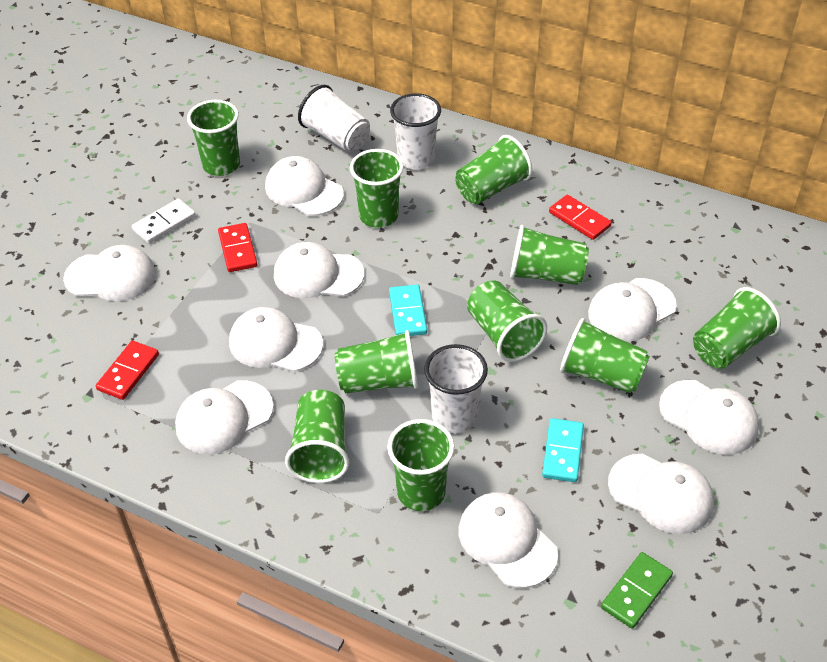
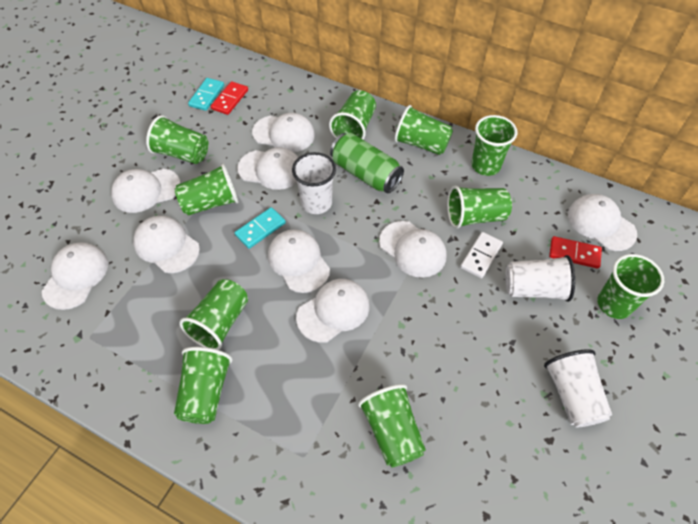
green can: none = 0 -> [330,133,404,193] = 1
green domino: [601,552,673,629] = 1 -> none = 0
red domino: [96,341,159,400] [218,223,257,272] [549,195,612,240] = 3 -> [211,81,248,115] [549,236,602,269] = 2

